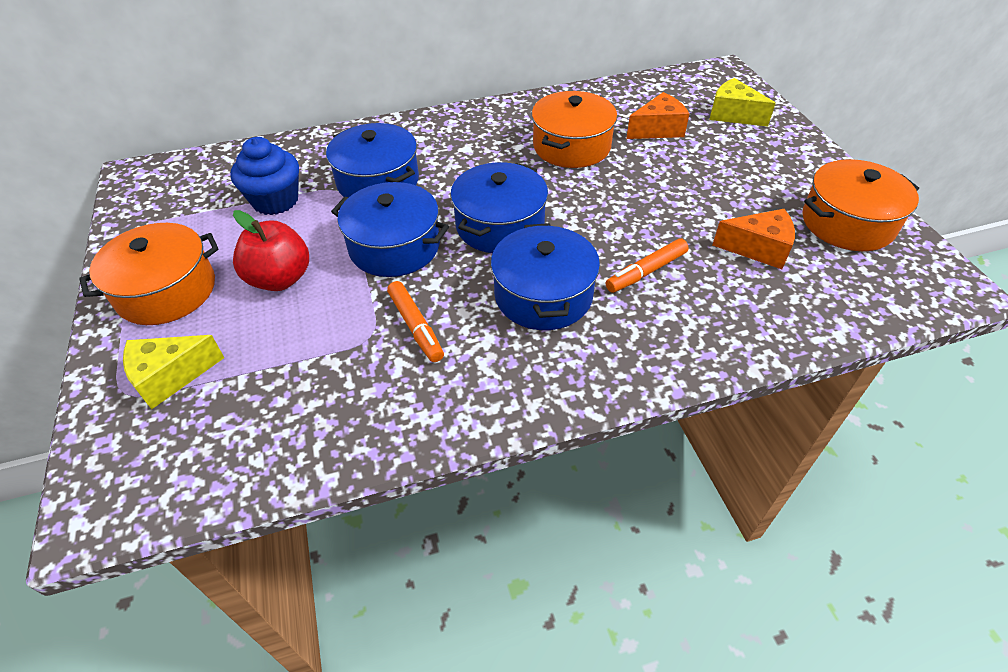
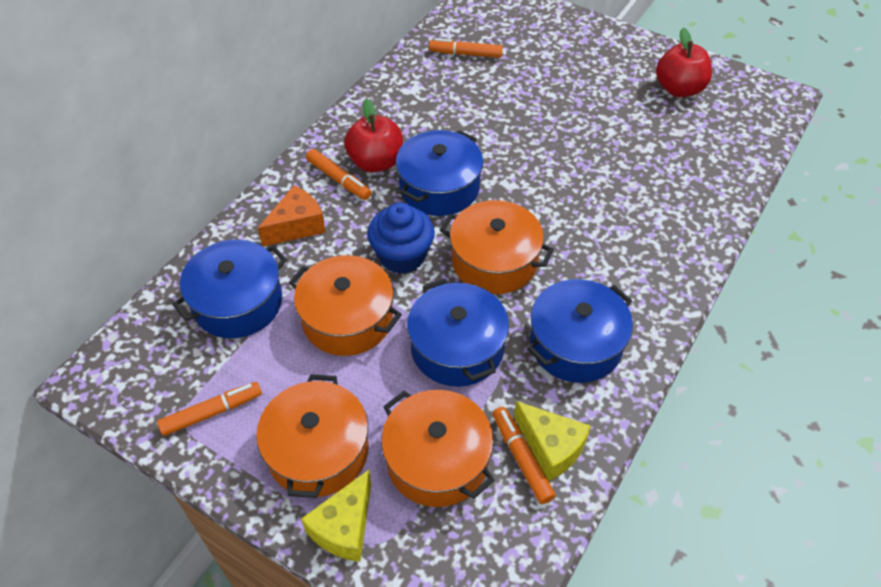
orange cheese: [626,92,689,139] [713,209,795,269] = 2 -> [258,186,326,247] = 1
orange marker: [387,281,444,362] [606,239,689,293] = 2 -> [157,382,262,436] [306,149,371,200] [429,38,503,58] [493,407,555,504] = 4
orange pot: [79,223,219,325] [532,91,617,168] [803,159,919,251] = 3 -> [256,374,369,498] [289,255,402,356] [381,390,495,507] [440,200,554,294] = 4
red apple: [233,210,309,291] = 1 -> [344,99,403,173] [656,28,712,97] = 2

